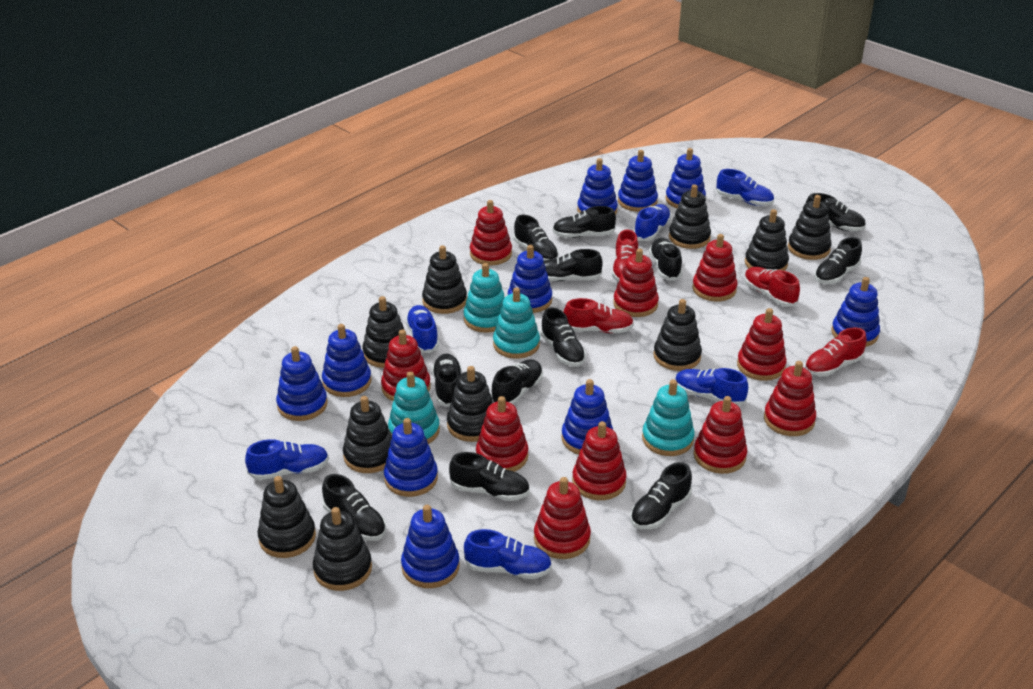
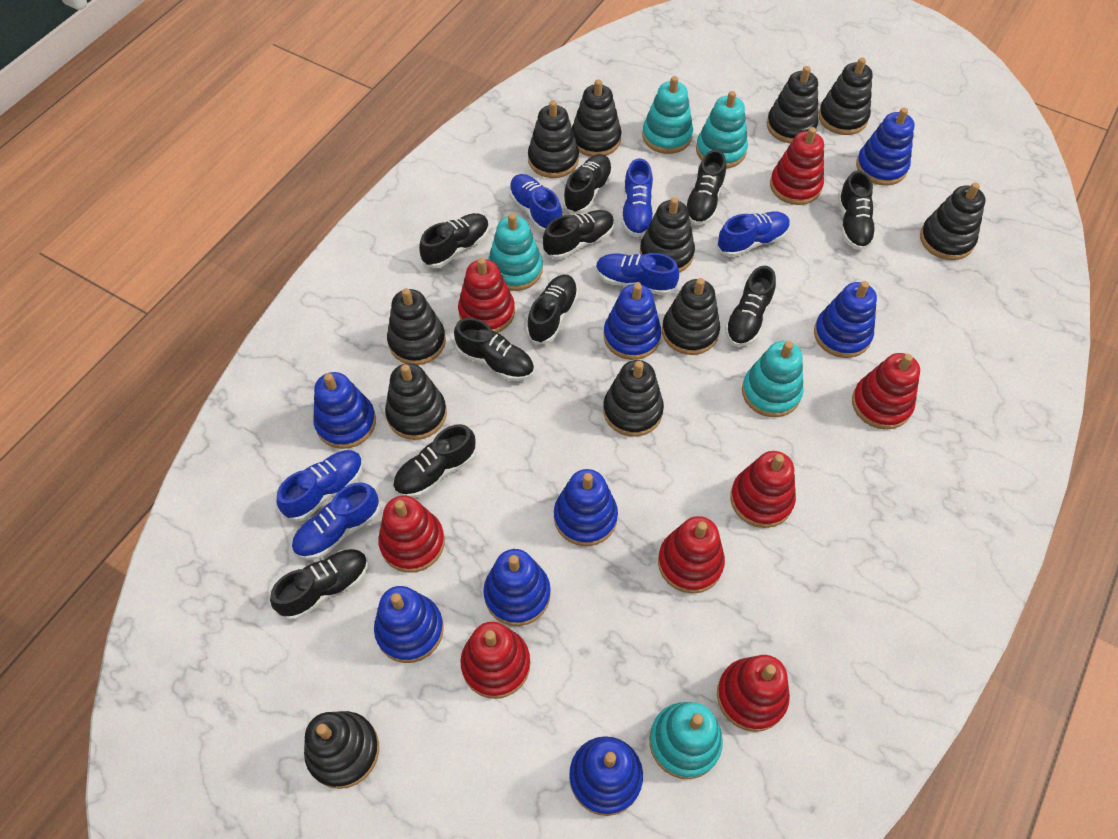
black shoe: [322,474,386,541] [432,354,461,407] [449,452,530,501] [491,359,543,405] [514,215,559,261] [540,307,586,366] [543,249,603,281] [552,206,616,238] [630,462,692,529] [649,238,682,281] [806,193,866,231] [814,237,862,284] = 12 -> [270,549,368,620] [393,424,477,498] [419,213,489,269] [454,318,534,381] [526,274,578,345] [543,210,615,260] [563,154,613,214] [685,150,726,225] [725,266,776,347] [838,171,876,250] = 10
black stacking toy: [258,476,316,558] [313,507,372,591] [343,396,392,473] [362,296,404,368] [422,245,467,314] [447,366,493,442] [653,299,702,371] [669,184,711,249] [745,209,789,271] [788,195,832,260] = 10 -> [304,711,379,789] [385,363,447,440] [387,288,446,365] [528,100,579,178] [572,79,621,157] [603,360,664,437] [640,197,695,273] [662,278,720,355] [766,66,818,144] [818,57,873,135] [920,182,986,260] = 11
blue stacking toy: [276,346,327,421] [322,324,372,397] [384,418,438,497] [401,505,460,588] [508,245,552,313] [561,379,613,455] [577,158,618,215] [618,150,658,212] [665,148,706,209] [831,277,880,347] = 10 -> [313,372,376,449] [374,586,444,663] [483,549,551,626] [554,469,618,546] [569,736,643,816] [603,283,661,360] [814,281,877,358] [856,108,914,186] = 8
red shoe: [564,298,634,333] [612,230,638,282] [744,267,800,307] [805,328,867,376] = 4 -> none = 0
red stacking toy: [381,330,431,401] [470,200,512,265] [476,396,528,472] [534,477,591,559] [572,421,627,500] [613,249,659,317] [692,234,737,302] [694,396,747,474] [737,308,787,381] [764,361,816,436] = 10 -> [378,495,445,573] [458,258,515,333] [461,622,530,699] [658,516,725,594] [717,655,790,732] [730,451,796,528] [770,127,824,205] [852,353,920,430] = 8
turquoise stacking toy: [388,371,440,444] [463,263,505,333] [493,287,540,359] [642,379,695,456] = 4 -> [488,213,543,291] [642,76,693,154] [649,702,723,779] [696,91,748,169] [742,341,804,417] = 5

